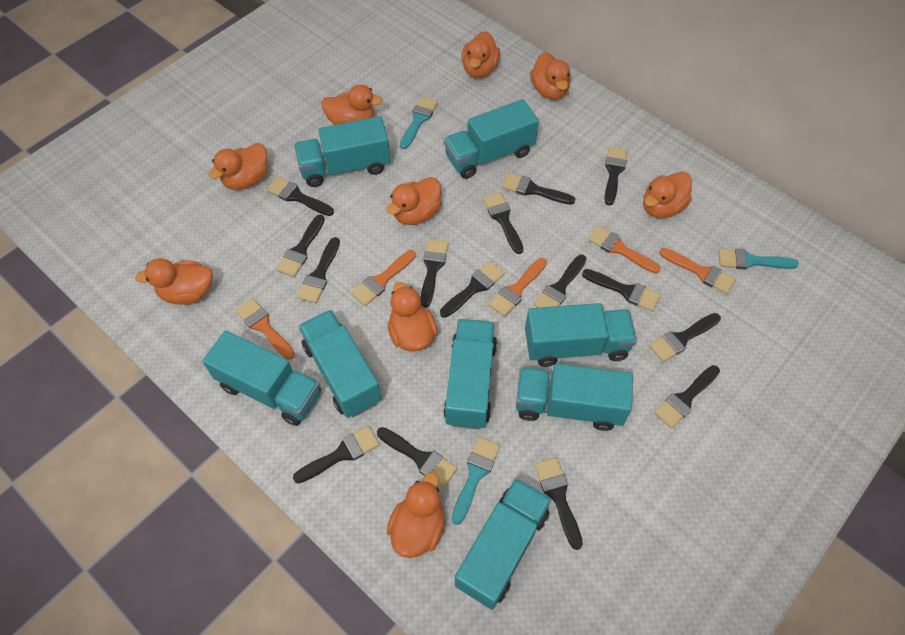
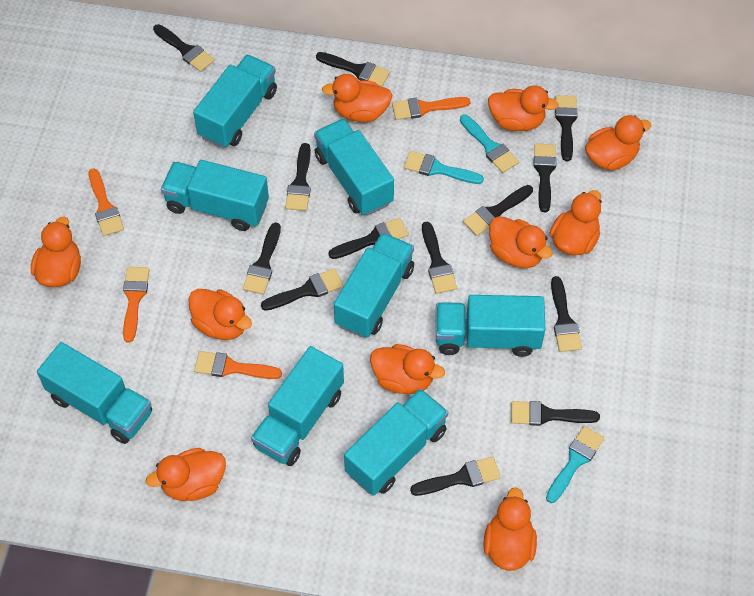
black brush: [267,177,334,216] [276,214,325,277] [293,426,380,484] [297,237,340,303] [377,427,458,487] [420,239,449,308] [440,261,505,318] [483,192,524,254] [502,173,575,205] [534,255,587,308] [534,457,583,550] [582,269,661,312] [605,147,628,205] [649,313,721,362] [654,365,720,428] = 15 -> [153,24,215,72] [243,222,281,294] [261,268,343,311] [285,143,311,211] [316,52,390,87] [328,218,409,259] [410,456,501,496] [422,222,457,294] [463,185,533,236] [511,401,600,426] [534,144,556,212] [551,276,582,352] [555,95,578,161] = 13
orange brush: [235,298,295,360] [351,250,416,306] [488,258,547,317] [588,225,661,274] [659,248,736,294] = 5 -> [89,169,124,236] [123,267,150,343] [194,351,282,379] [392,97,471,120] = 4
orange duck: [135,258,213,305] [209,143,268,190] [321,84,383,125] [386,177,441,225] [387,472,445,558] [388,282,438,352] [461,31,500,78] [530,52,571,100] [643,172,692,218] = 9 -> [31,216,81,287] [146,448,226,501] [188,289,252,340] [322,74,392,122] [370,344,445,394] [484,487,537,571] [488,85,559,131] [489,216,553,268] [549,190,602,256] [585,115,652,171] = 10

